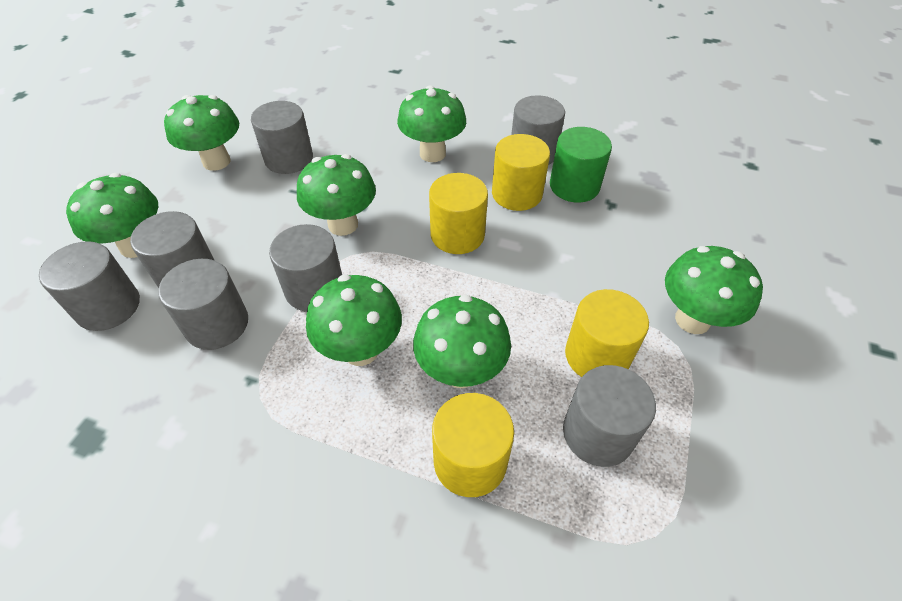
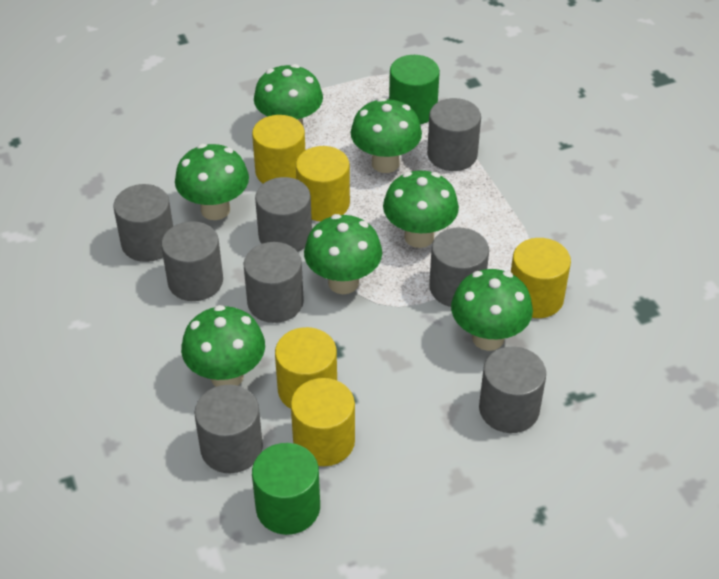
green cylinder: [550,127,612,203] = 1 -> [252,443,320,535] [389,55,440,124] = 2
grey cylinder: [39,241,140,331] [130,211,214,288] [158,259,248,350] [251,101,313,174] [269,224,342,312] [511,95,565,165] [563,365,656,467] = 7 -> [113,184,173,262] [161,221,223,301] [194,385,263,473] [244,242,304,323] [255,177,312,252] [427,98,481,171] [429,228,489,307] [479,346,546,433] = 8
yellow cylinder: [429,173,488,254] [432,393,514,497] [492,134,550,211] [565,289,649,377] = 4 -> [252,115,305,184] [275,327,337,409] [291,378,355,466] [296,146,350,221] [511,238,571,318] = 5

